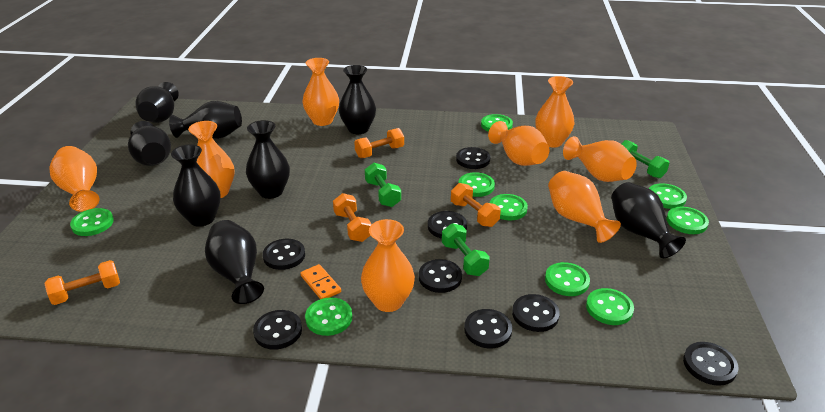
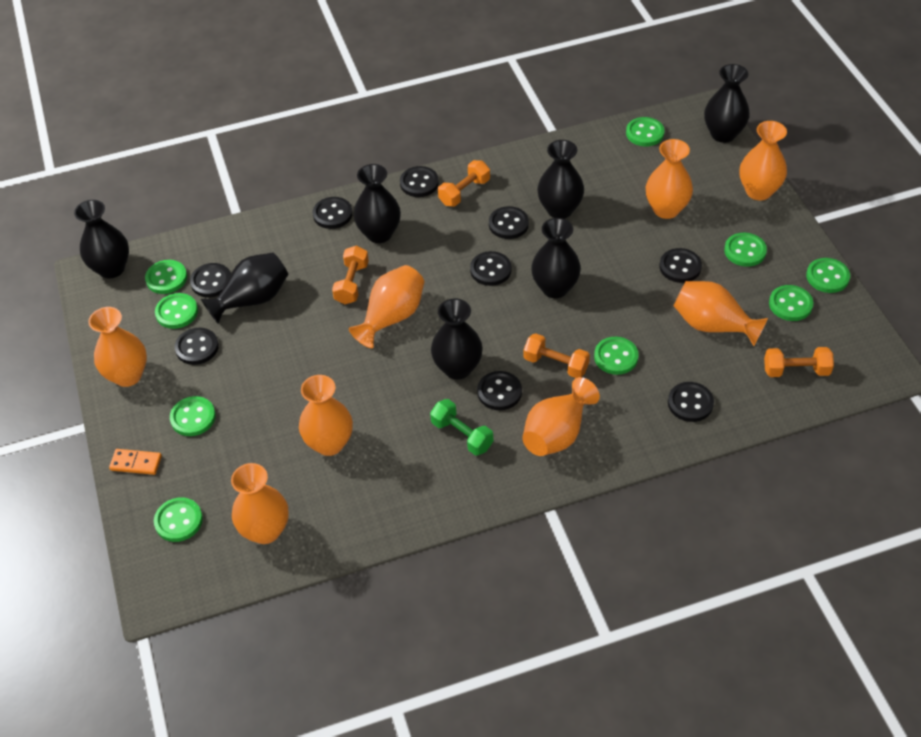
black button: [253,310,302,350] [263,239,305,270] [419,259,462,293] [428,211,467,239] [456,147,490,169] [464,309,512,348] [512,294,560,332] [683,342,739,386] = 8 -> [175,328,219,365] [190,263,231,297] [313,197,353,229] [400,166,439,197] [470,251,512,286] [477,371,522,410] [489,206,529,239] [659,248,702,283] [668,382,714,422] = 9
black vase: [128,121,171,166] [136,82,179,123] [169,101,242,139] [171,144,221,227] [205,220,264,304] [246,120,290,199] [339,65,376,134] [611,182,686,258] = 8 -> [74,200,129,279] [201,253,288,324] [353,164,401,243] [431,298,483,380] [531,218,581,298] [537,140,584,219] [704,64,750,143] = 7
green dumbbell: [365,163,401,207] [442,223,490,276] [621,140,669,178] = 3 -> [430,399,493,456] = 1

